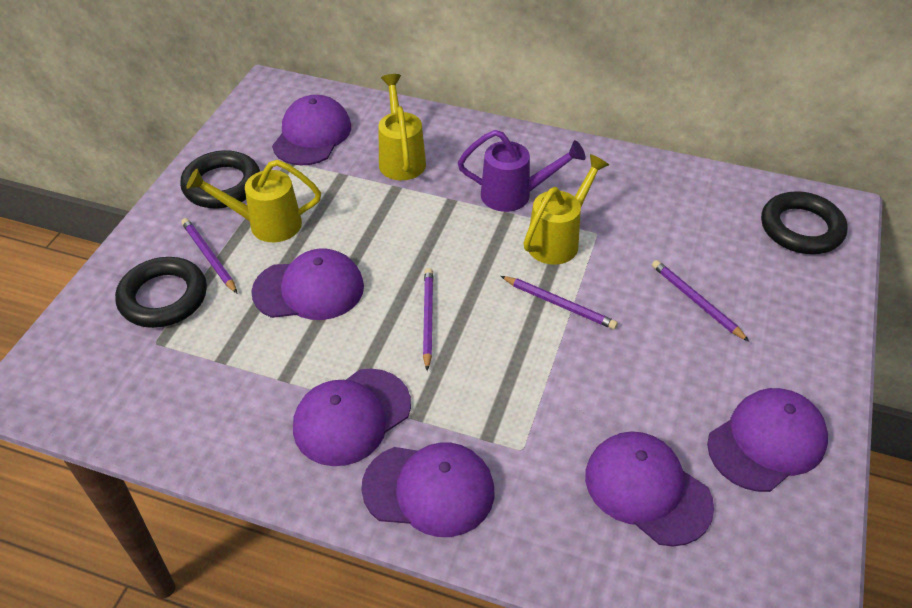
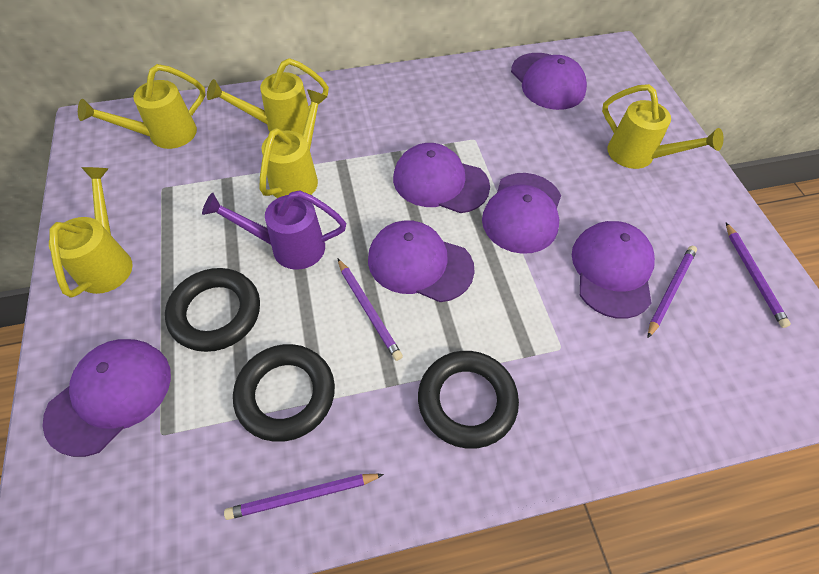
yellow watering can: [186,160,321,242] [378,74,426,180] [524,154,609,265] = 3 -> [49,167,133,297] [78,64,206,149] [207,58,329,135] [260,89,327,198] [602,84,724,169] = 5

